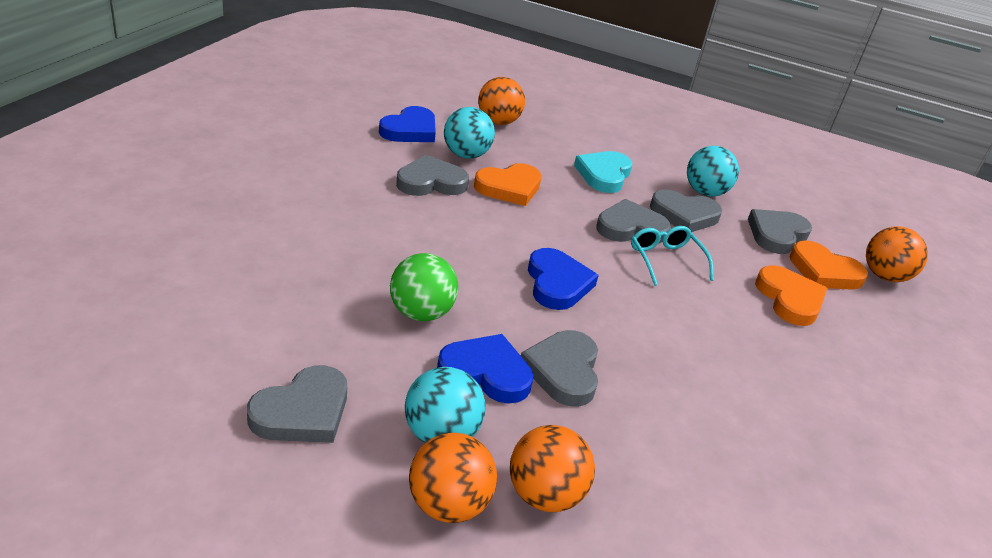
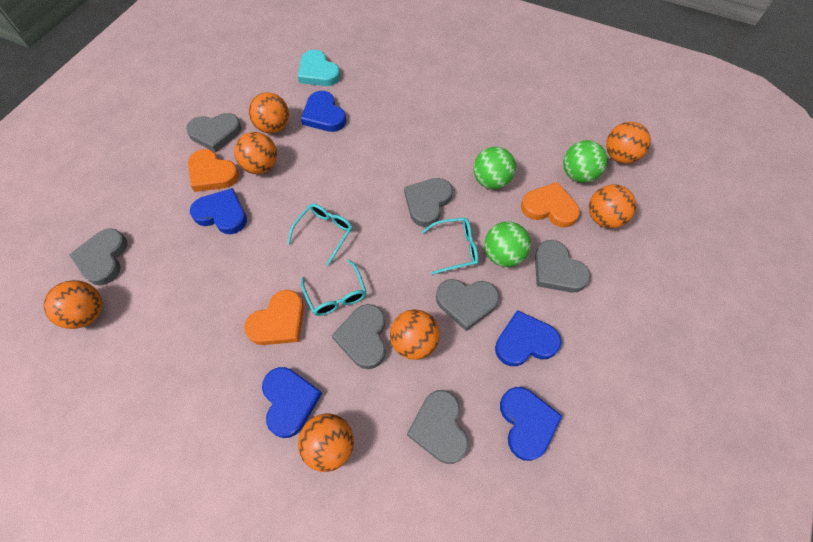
blue heart: [379,106,436,142] [437,334,533,404] [528,248,599,310] = 3 -> [190,188,247,234] [262,367,322,438] [301,91,346,132] [495,310,561,366] [500,387,562,461] = 5
green ball: [390,253,458,321] = 1 -> [473,147,516,189] [484,221,531,267] [563,140,607,183] = 3
grey heart: [247,365,347,443] [396,155,469,196] [521,330,598,407] [596,199,671,243] [650,189,722,232] [748,209,812,254] = 6 -> [69,228,127,286] [186,113,242,152] [332,304,386,369] [404,178,453,227] [407,390,469,464] [436,279,499,331] [535,240,590,293] = 7
orange ball: [409,433,497,523] [478,77,525,125] [510,425,595,512] [866,226,928,282] = 4 -> [44,280,102,329] [234,132,277,174] [249,92,289,134] [298,413,354,472] [390,309,440,360] [589,184,636,228] [606,122,651,164] = 7
turquoise ball: [405,367,485,443] [444,107,495,159] [687,146,739,197] = 3 -> none = 0
turquoise glasses: [631,226,714,286] = 1 -> [287,204,353,266] [301,260,367,316] [422,218,478,275] = 3

